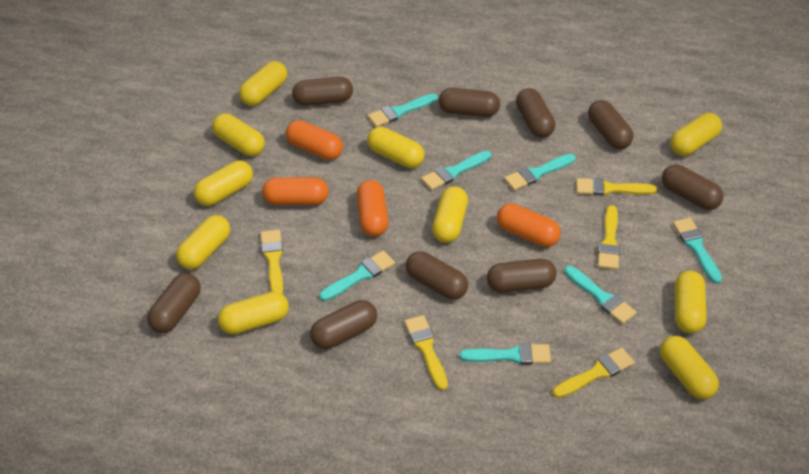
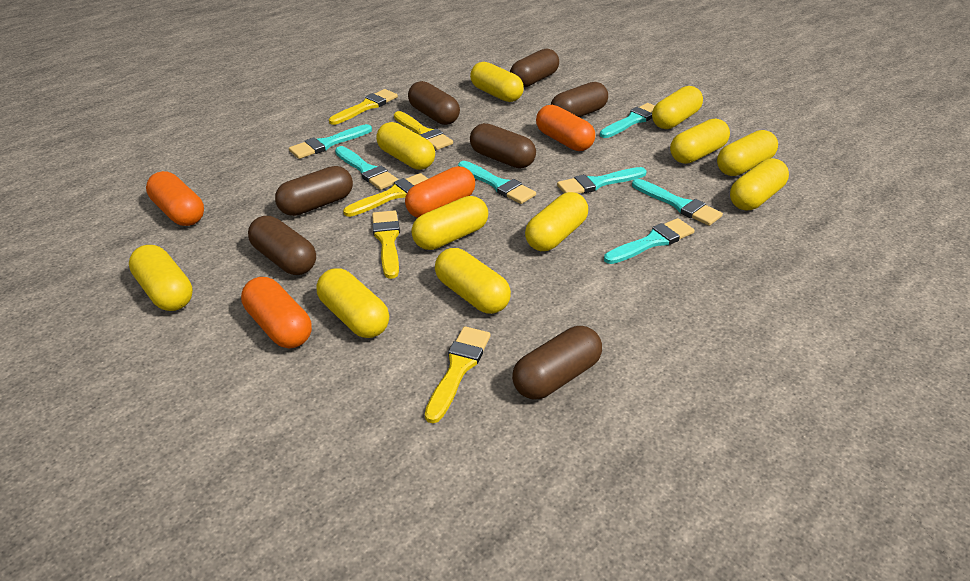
brown capsule: [147,273,201,333] [292,77,353,106] [310,300,377,349] [405,251,468,300] [439,88,500,117] [487,259,557,293] [516,88,555,138] [588,100,633,149] [662,165,724,210] = 9 -> [248,216,316,275] [275,166,353,216] [408,81,460,125] [470,123,536,168] [510,49,559,87] [512,326,602,399] [551,82,608,117] = 7
yellow capsule: [176,215,230,269] [194,161,253,206] [212,113,265,156] [218,292,289,334] [239,61,287,106] [367,127,425,168] [432,186,468,243] [660,336,719,399] [670,113,722,156] [675,271,707,333] = 10 -> [129,245,193,311] [316,268,389,338] [376,122,435,170] [411,196,488,250] [435,248,511,314] [470,62,524,102] [525,192,588,251] [652,86,703,129] [670,119,730,164] [717,130,778,176] [730,158,789,210] = 11

